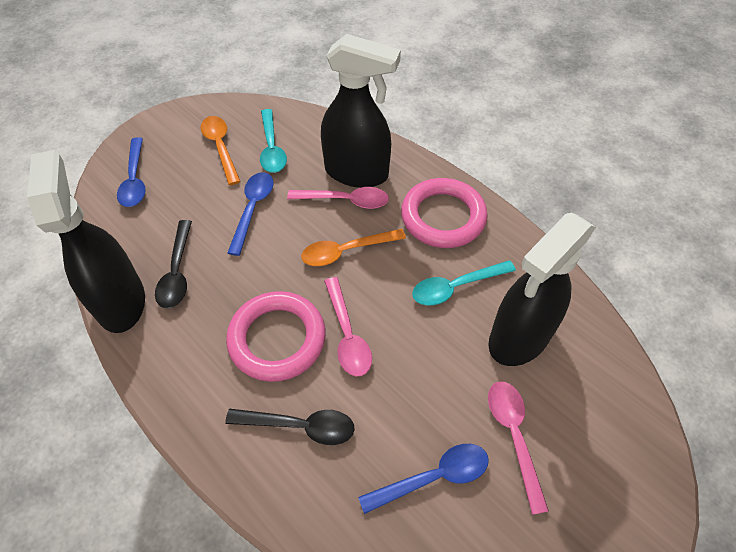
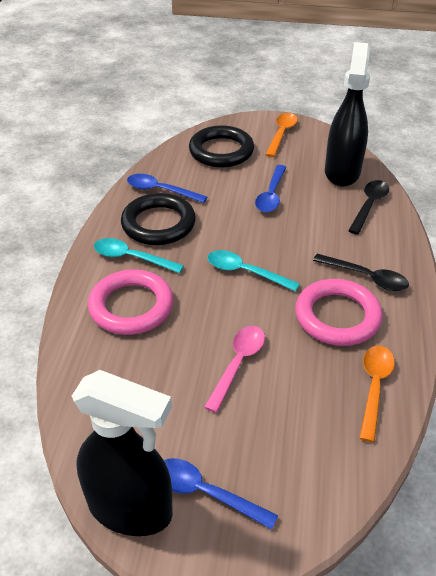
black ring: none = 0 -> [121,193,196,245] [189,125,254,167] = 2
black spray bottle: [27,150,145,333] [321,34,401,188] [488,213,596,366] = 3 -> [72,370,173,536] [325,42,370,187] = 2
pink spoon: [287,187,389,209] [324,277,372,376] [488,381,549,515] = 3 -> [204,326,265,413] = 1

